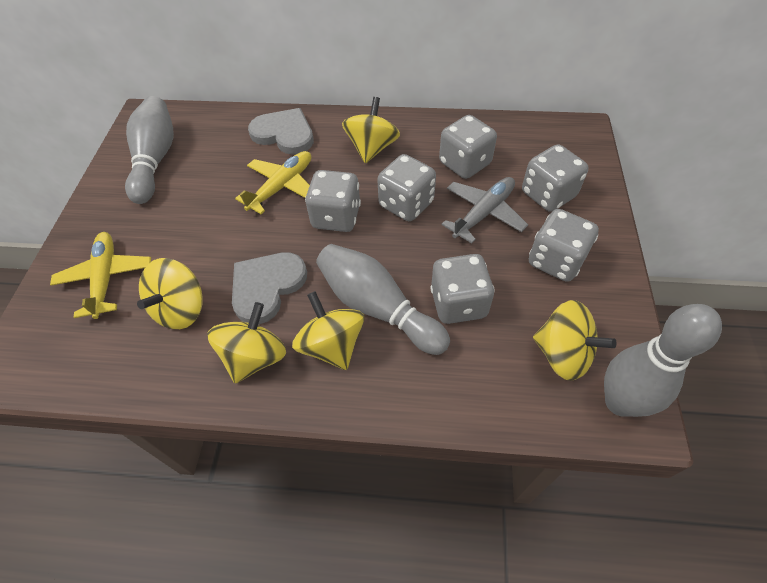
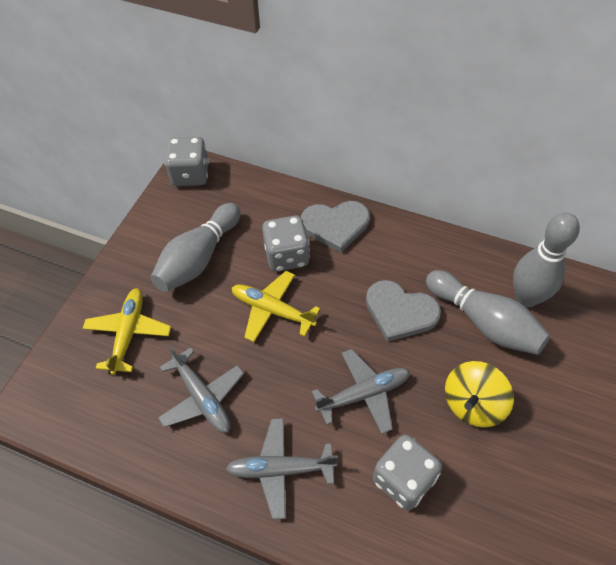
grey dice: [305,170,361,232] [377,154,436,221] [430,254,495,324] [439,115,497,179] [522,144,589,212] [529,209,599,282] = 6 -> [164,137,209,186] [262,216,310,272] [373,434,442,510] = 3
grey plane: [442,177,528,244] = 1 -> [158,345,244,433] [226,418,337,519] [312,349,410,434] = 3
yellow spinning top: [137,258,203,329] [207,302,286,384] [292,291,365,370] [342,97,400,164] [533,300,617,381] = 5 -> [445,361,514,428] = 1

